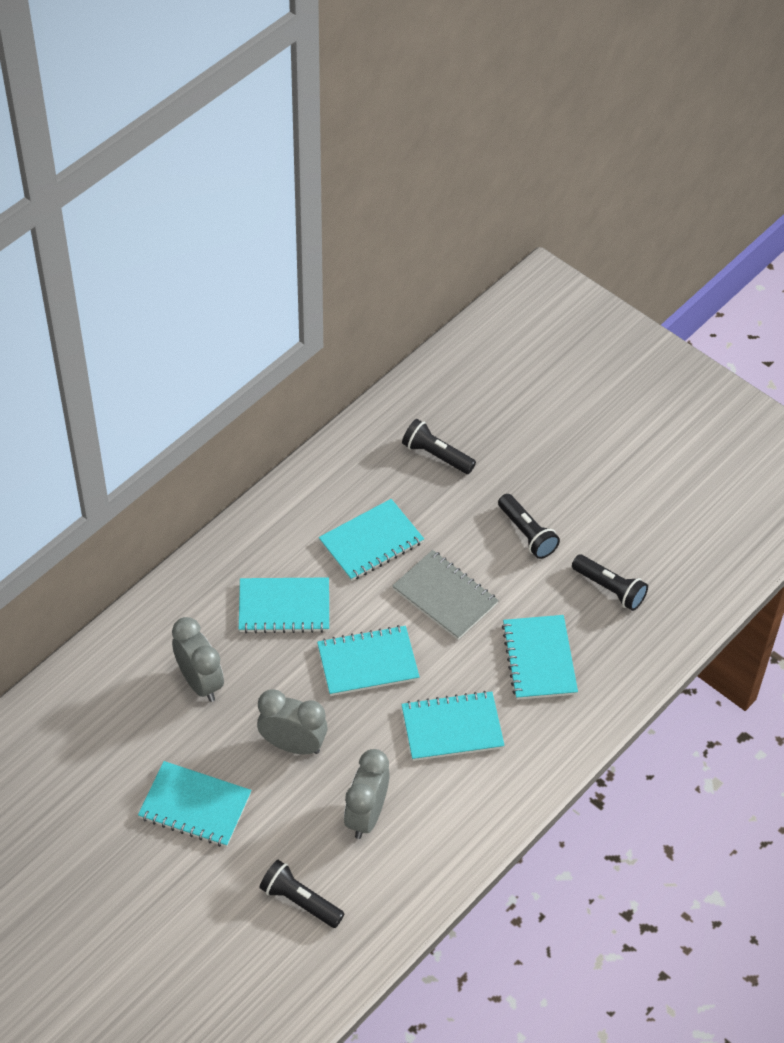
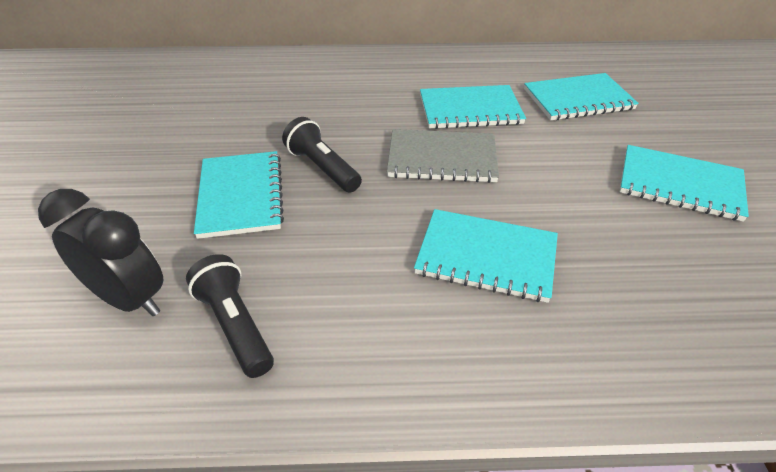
black clock: none = 0 -> [38,189,164,316] = 1
black flashlight: [259,860,344,928] [402,419,476,474] [498,494,560,559] [572,554,648,611] = 4 -> [186,254,274,378] [282,117,362,193] = 2
grey clock: [172,617,224,702] [257,689,328,754] [344,749,390,839] = 3 -> none = 0
turquoise notebook: [138,761,252,847] [239,578,329,633] [317,625,420,696] [319,499,424,581] [401,691,505,761] [502,615,578,700] = 6 -> [194,151,284,239] [414,209,558,303] [420,85,526,129] [524,73,639,120] [620,145,749,222] = 5

